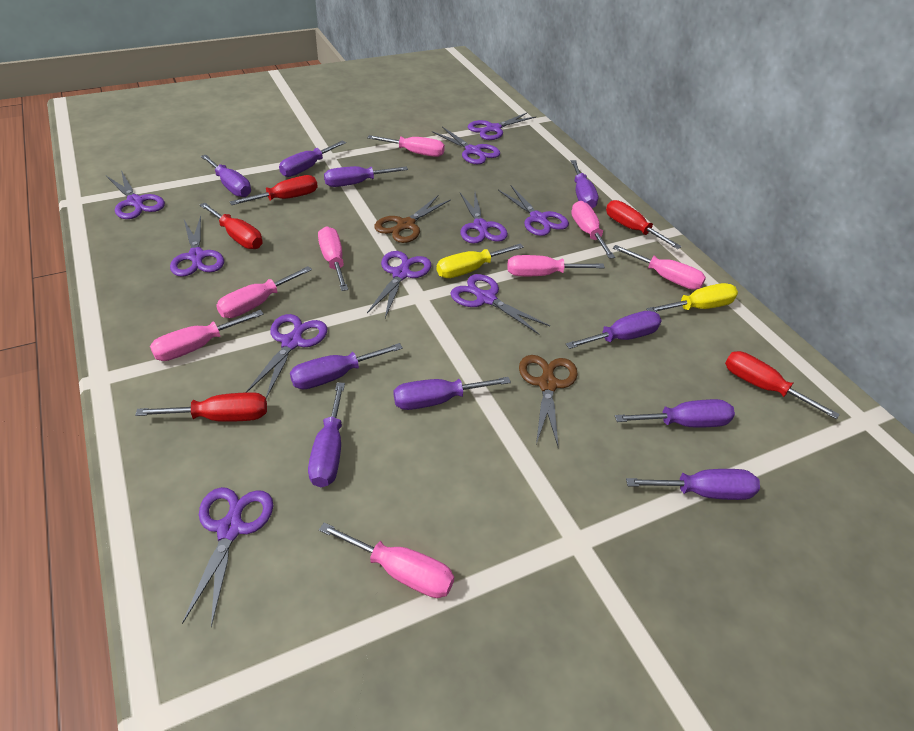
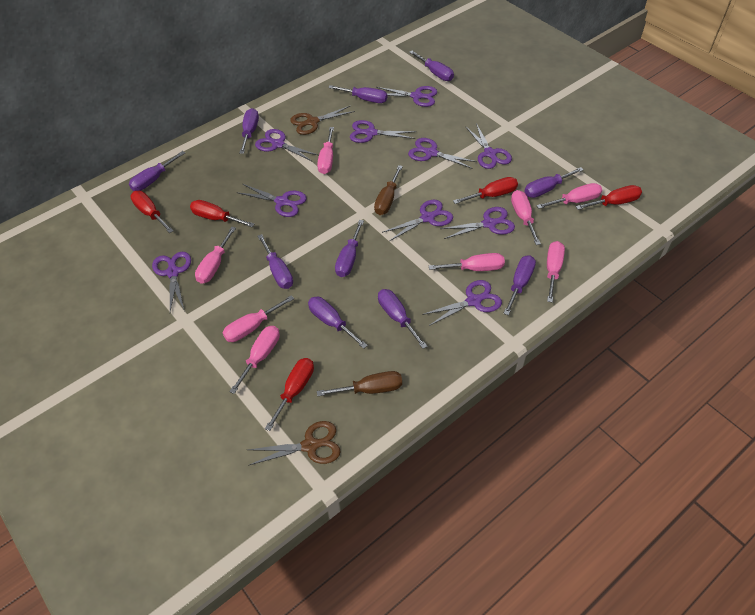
brown screwdriver: none = 0 -> [317,371,402,396] [374,165,403,215] = 2
yellow screwdriver: [437,243,524,278] [646,283,738,312] = 2 -> none = 0

